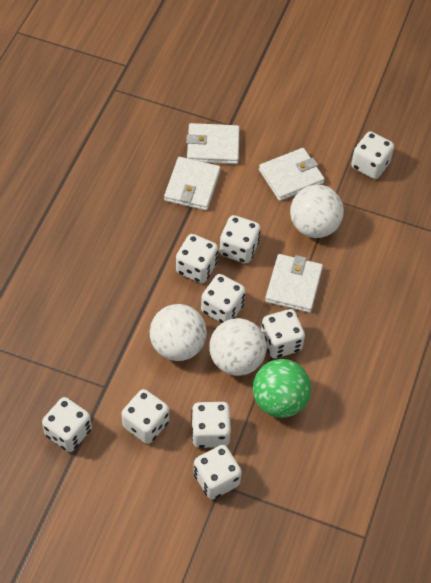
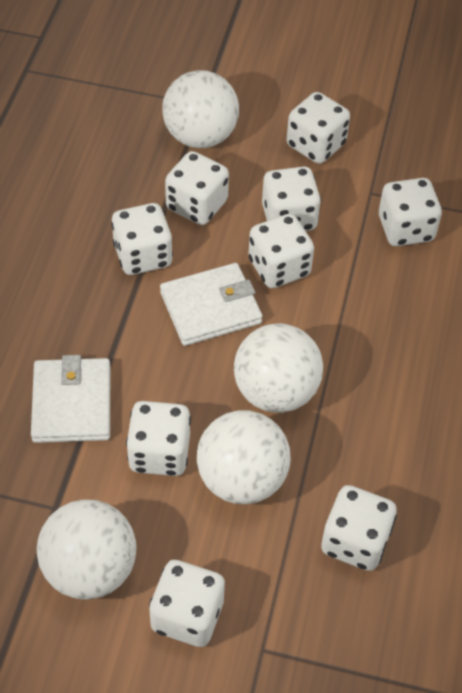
green ball: [253,359,311,418] = 1 -> none = 0
white ball: [150,304,207,361] [209,318,267,376] [290,185,344,238] = 3 -> [37,499,136,600] [162,70,239,148] [197,410,291,504] [234,323,323,413] = 4
white wallet: [164,157,220,211] [186,123,240,164] [259,148,324,201] [265,254,323,313] = 4 -> [31,355,110,443] [160,263,262,346] = 2

